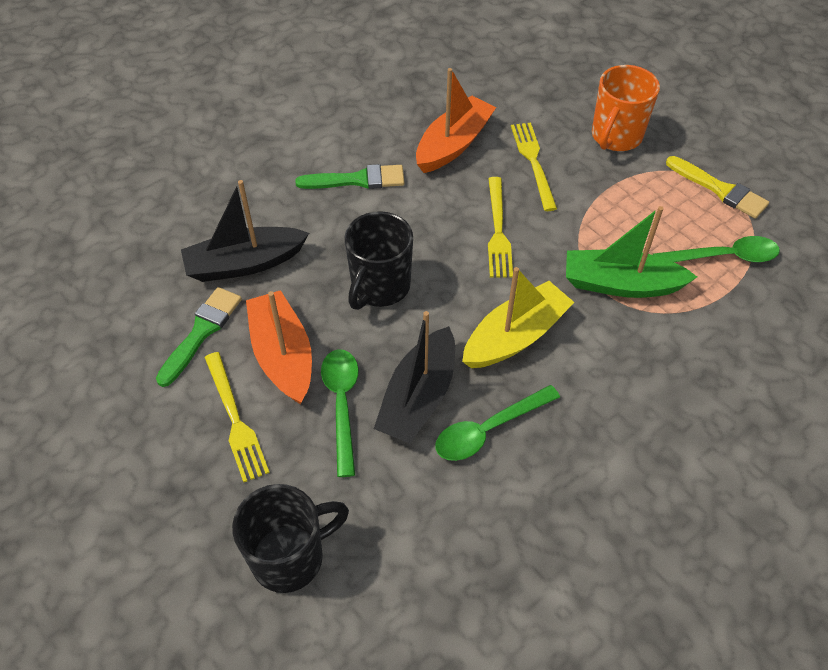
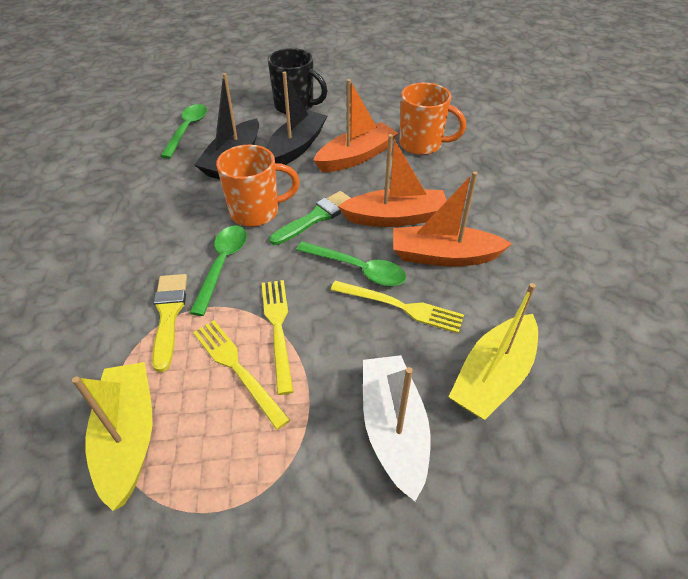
black mug: [232,484,349,593] [345,211,413,310] = 2 -> [268,48,328,114] = 1
green boat: [566,206,697,298] = 1 -> none = 0
green brush: [156,287,242,387] [295,164,404,189] = 2 -> [269,191,350,245] = 1
orange boat: [246,290,312,404] [416,68,496,173] = 2 -> [313,79,398,172] [338,134,447,227] [393,171,512,267] = 3
orange mug: [592,65,660,151] = 1 -> [216,145,300,227] [399,83,466,155] = 2
white boat: none = 0 -> [363,355,430,501] = 1
yellow boat: [462,267,575,368] = 1 -> [72,362,152,511] [449,283,538,420] = 2

